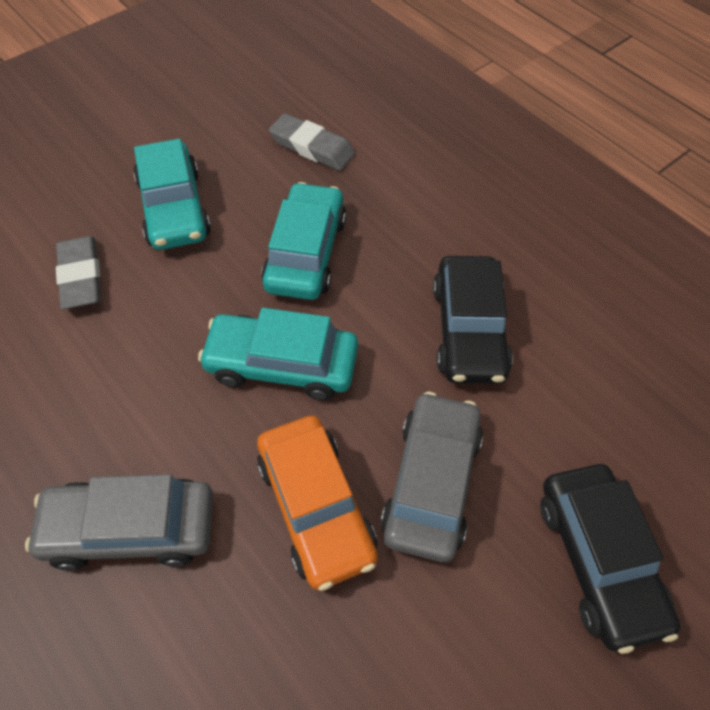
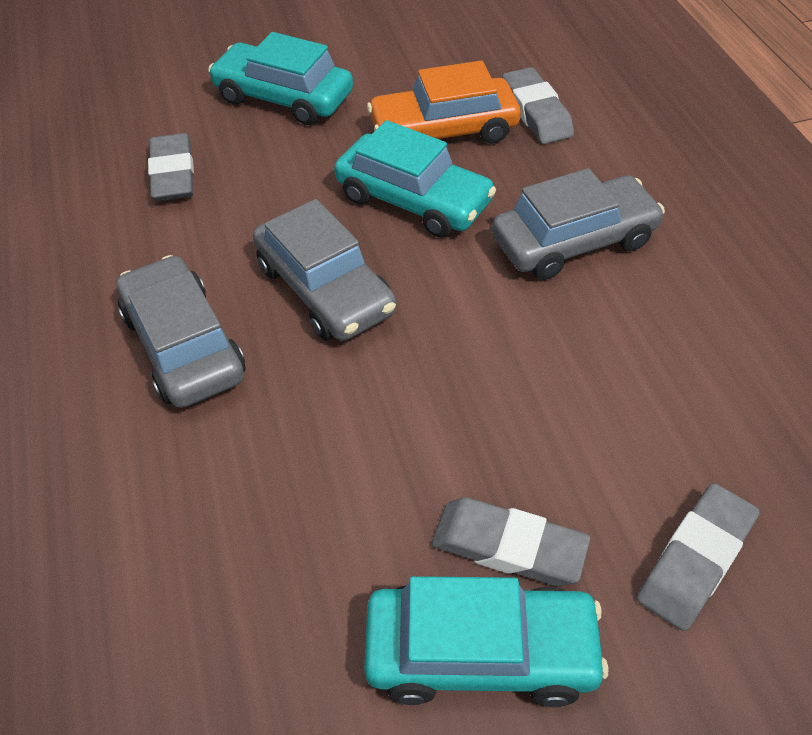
black car: [433,256,513,384] [540,464,680,654] = 2 -> none = 0
grey car: [25,474,213,571] [381,392,483,562] = 2 -> [116,255,245,408] [253,199,397,341] [492,168,665,280] = 3
grey eraser: [56,236,101,309] [269,113,355,171] = 2 -> [148,133,194,201] [431,497,590,586] [502,67,574,144] [637,483,760,631] = 4

